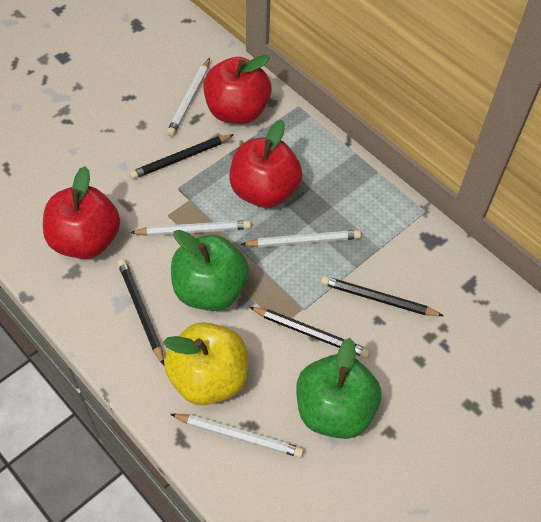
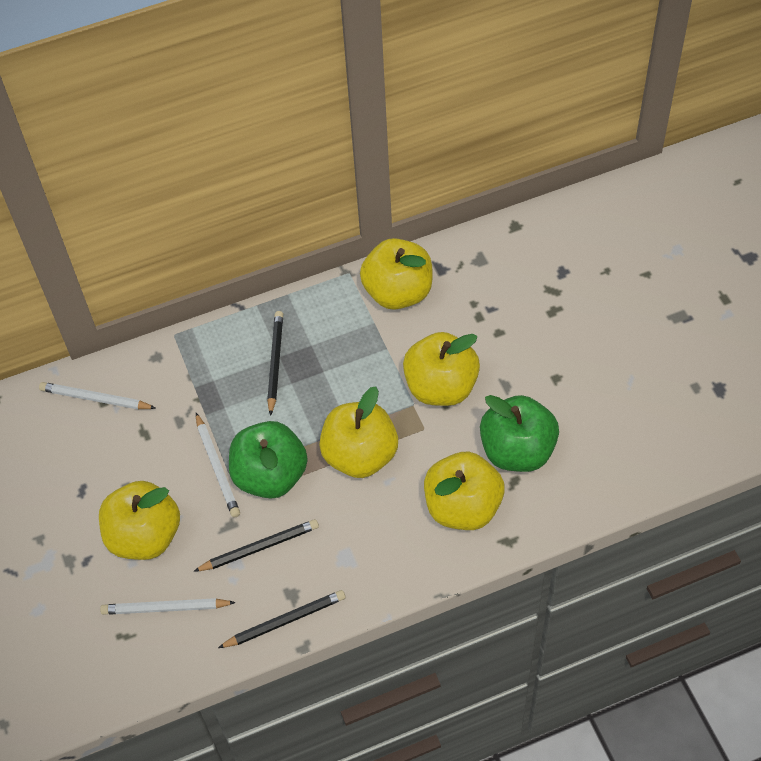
black pencil: [118,259,164,365] [130,134,234,179] [249,307,370,358] [321,276,444,316] = 4 -> [193,519,319,572] [218,590,345,648] [267,311,283,416] = 3
red apple: [43,166,120,259] [203,55,272,124] [229,120,302,208] = 3 -> none = 0
white pencil: [130,220,251,236] [167,58,210,136] [170,414,304,458] [240,230,361,248] = 4 -> [39,382,156,410] [100,598,236,615] [196,413,240,517] = 3
yellow apple: [163,322,248,405] = 1 -> [99,481,180,560] [319,386,398,478] [360,238,433,310] [403,332,480,406] [424,452,505,530] = 5

